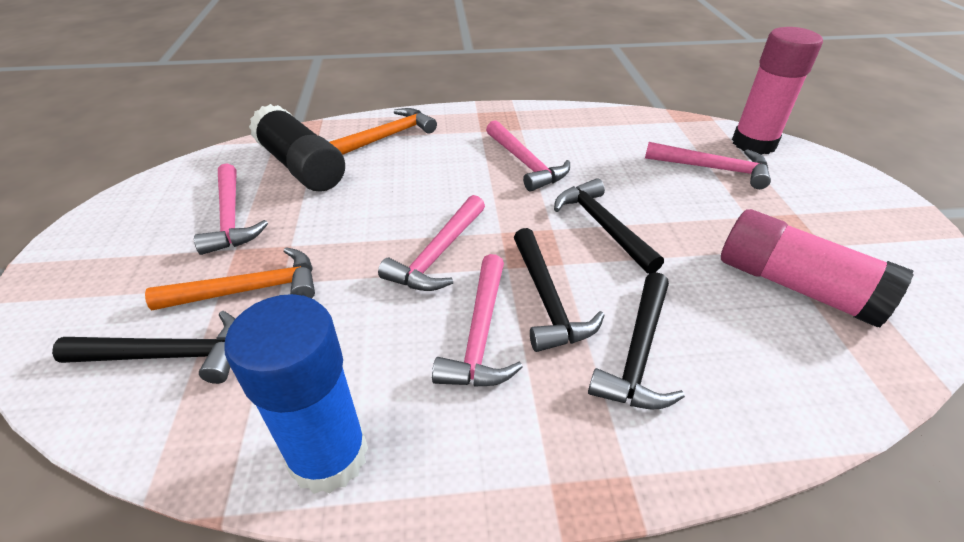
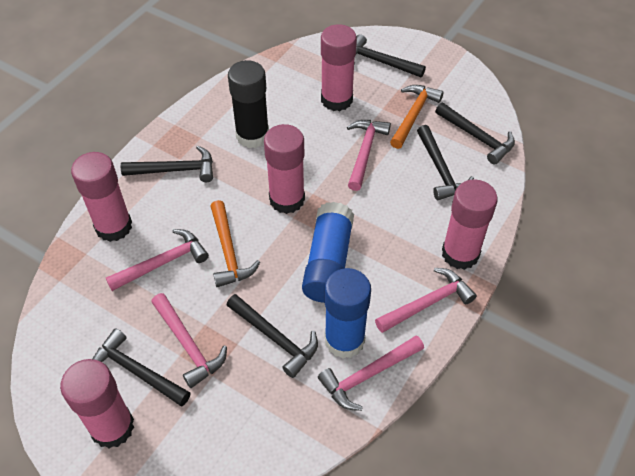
black hammer: [52,311,235,384] [514,228,605,352] [554,178,664,274] [588,272,685,409] = 4 -> [93,328,190,406] [121,146,213,182] [227,294,318,378] [354,34,426,77] [417,125,474,200] [435,103,515,164] = 6
blue glue stick: [225,294,368,494] = 1 -> [302,202,354,303] [324,268,371,359] = 2
pink glue stick: [721,209,914,328] [732,27,823,155] = 2 -> [60,359,134,448] [71,152,132,242] [264,124,305,214] [321,24,357,111] [442,179,498,270] = 5

